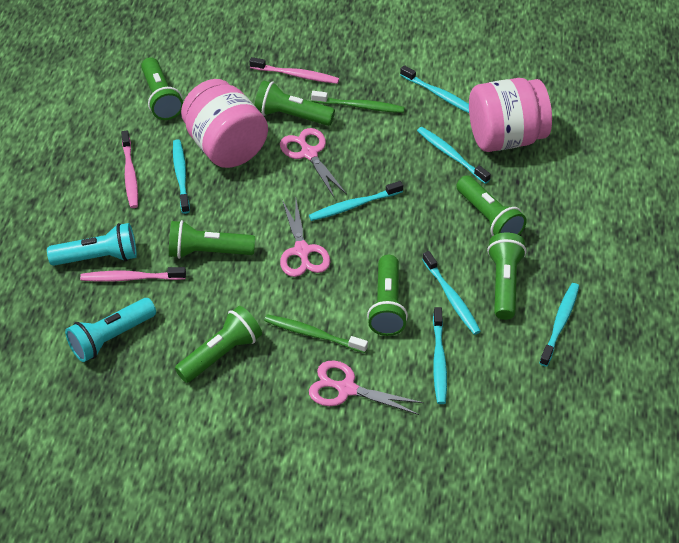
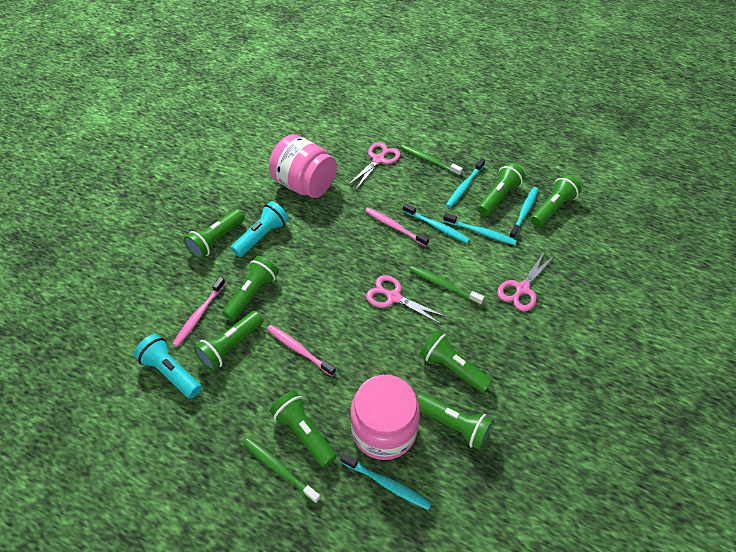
green flashlight: [141,57,183,120] [169,220,255,259] [175,306,262,383] [255,80,335,126] [367,255,408,336] [456,175,527,236] [487,232,527,320] = 7 -> [184,209,244,259] [194,311,264,371] [222,256,279,321] [270,391,337,468] [417,393,494,450] [420,330,493,393] [477,163,525,216] [530,175,581,227] = 8
green toothbrush: [264,314,368,353] [311,91,405,113] = 2 -> [243,438,321,504] [401,144,463,176] [409,266,484,305] = 3
turquoise toothbrush: [173,139,190,214] [309,181,403,221] [400,65,469,113] [417,127,491,184] [422,251,481,335] [433,307,447,404] [540,283,579,367] = 7 -> [340,453,432,510] [403,203,470,243] [443,213,517,245] [446,158,485,208] [509,187,538,239] = 5

